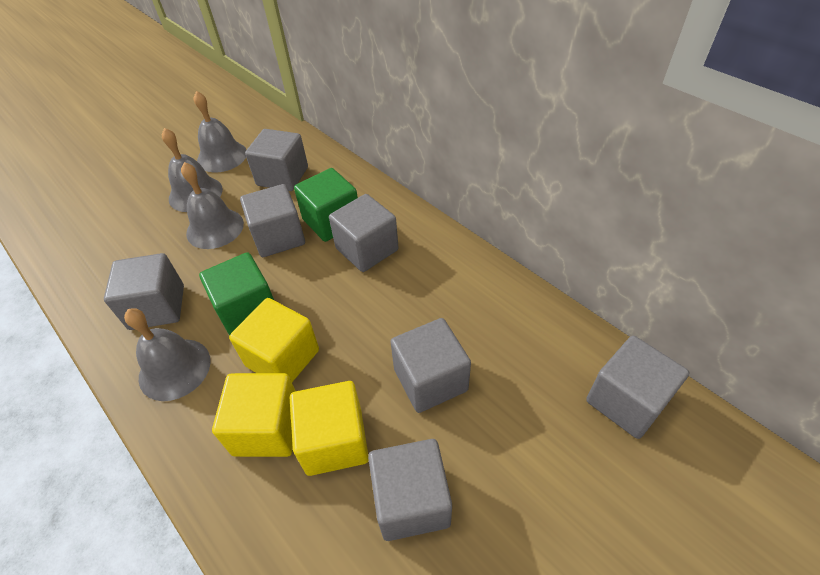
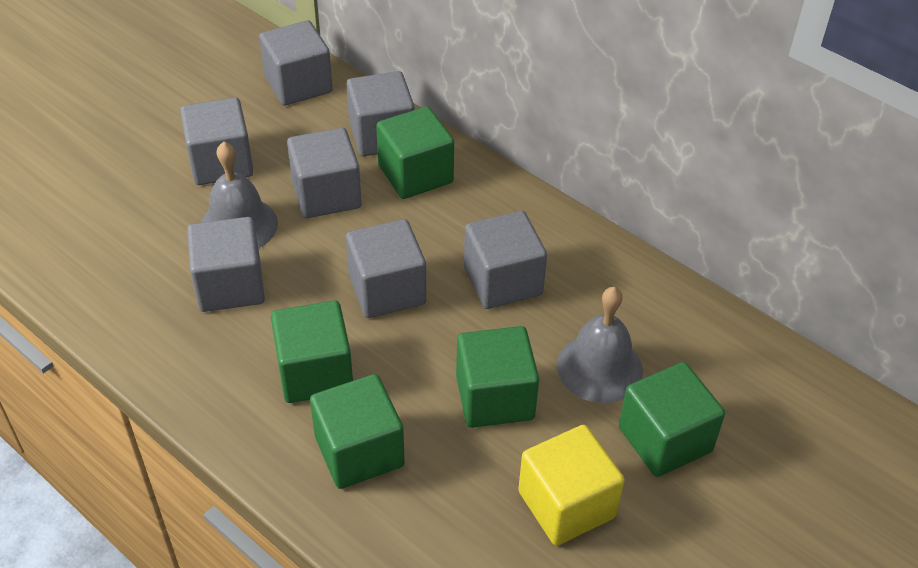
green cube: [199,252,274,336] [294,168,358,242] = 2 -> [271,301,353,403] [310,374,405,489] [376,106,454,199] [456,326,539,428] [619,362,725,477] = 5
grey bell: [124,308,211,401] [162,128,223,212] [181,162,244,249] [193,91,246,173] = 4 -> [201,142,278,248] [557,287,643,403] = 2
yellow cube: [212,373,295,457] [229,298,319,382] [290,381,369,476] = 3 -> [518,425,625,546] = 1

